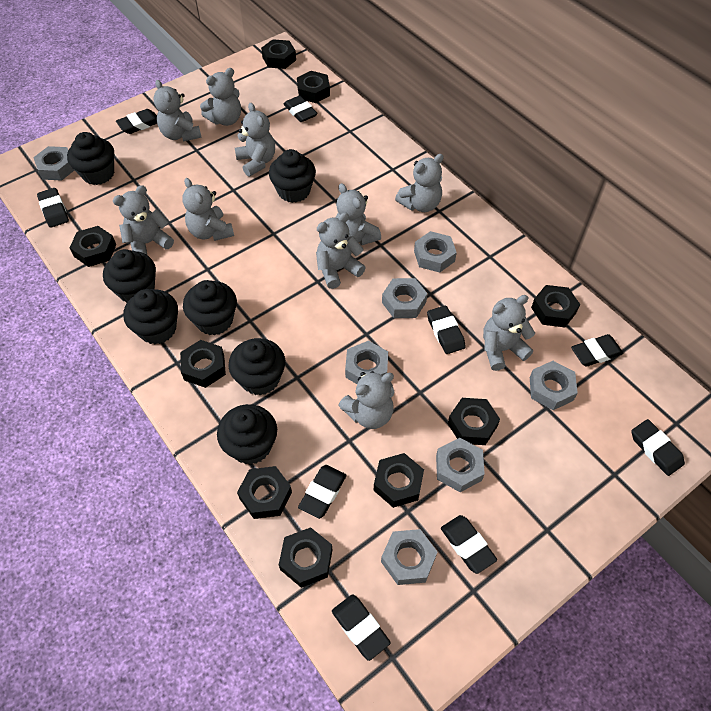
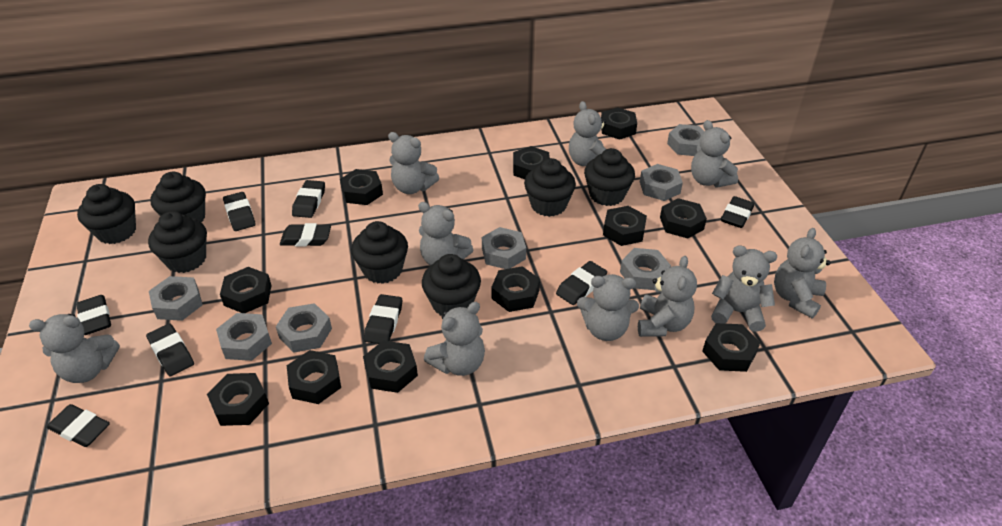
black nut: [70,226,116,267] [180,340,226,388] [237,466,292,519] [261,39,296,69] [279,527,332,588] [297,71,330,103] [374,453,424,508] [448,398,500,445] [531,285,580,327] = 9 -> [207,373,269,426] [220,267,272,313] [287,350,341,404] [340,169,383,205] [363,340,418,393] [491,266,540,312] [513,146,550,179] [601,107,637,140] [603,206,647,246] [660,198,707,238] [702,323,760,372] = 11

